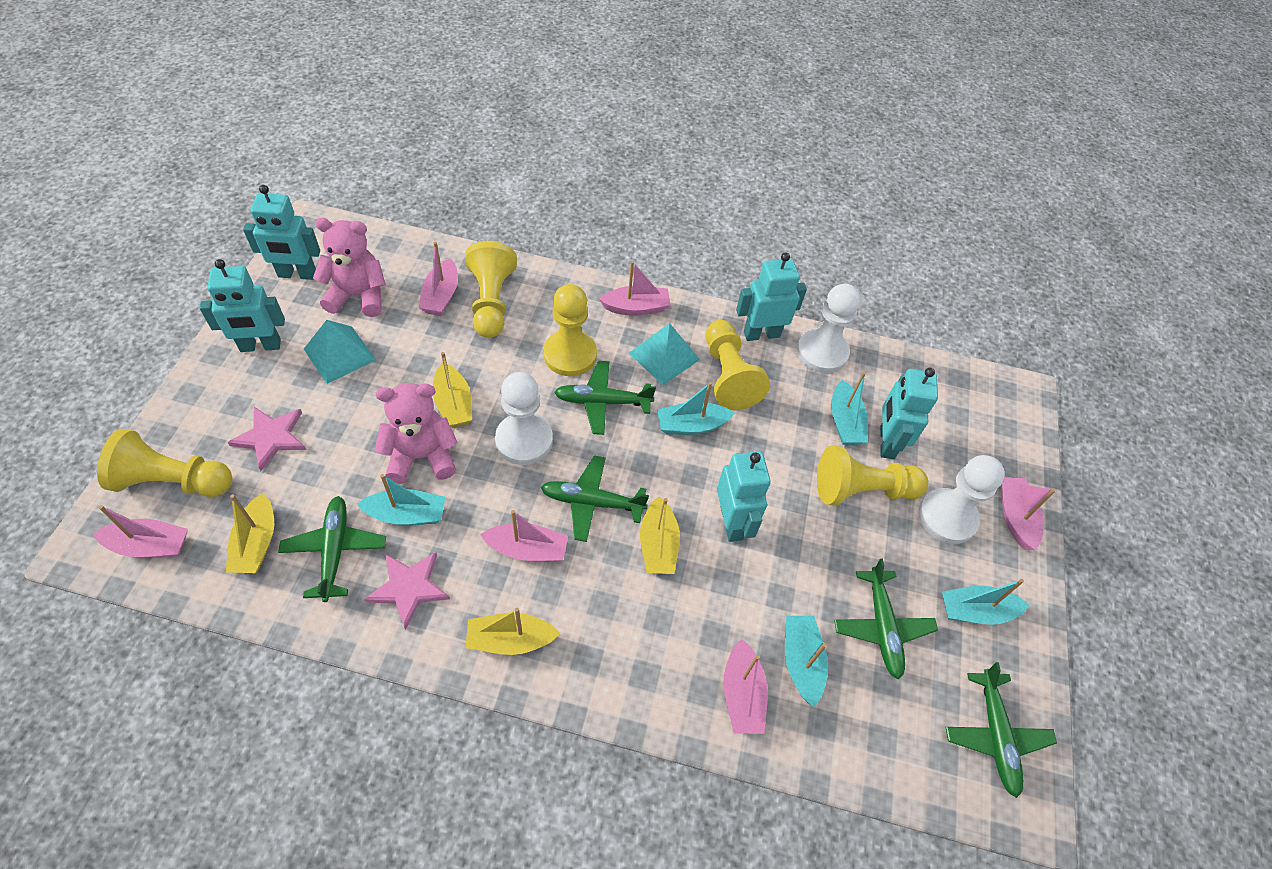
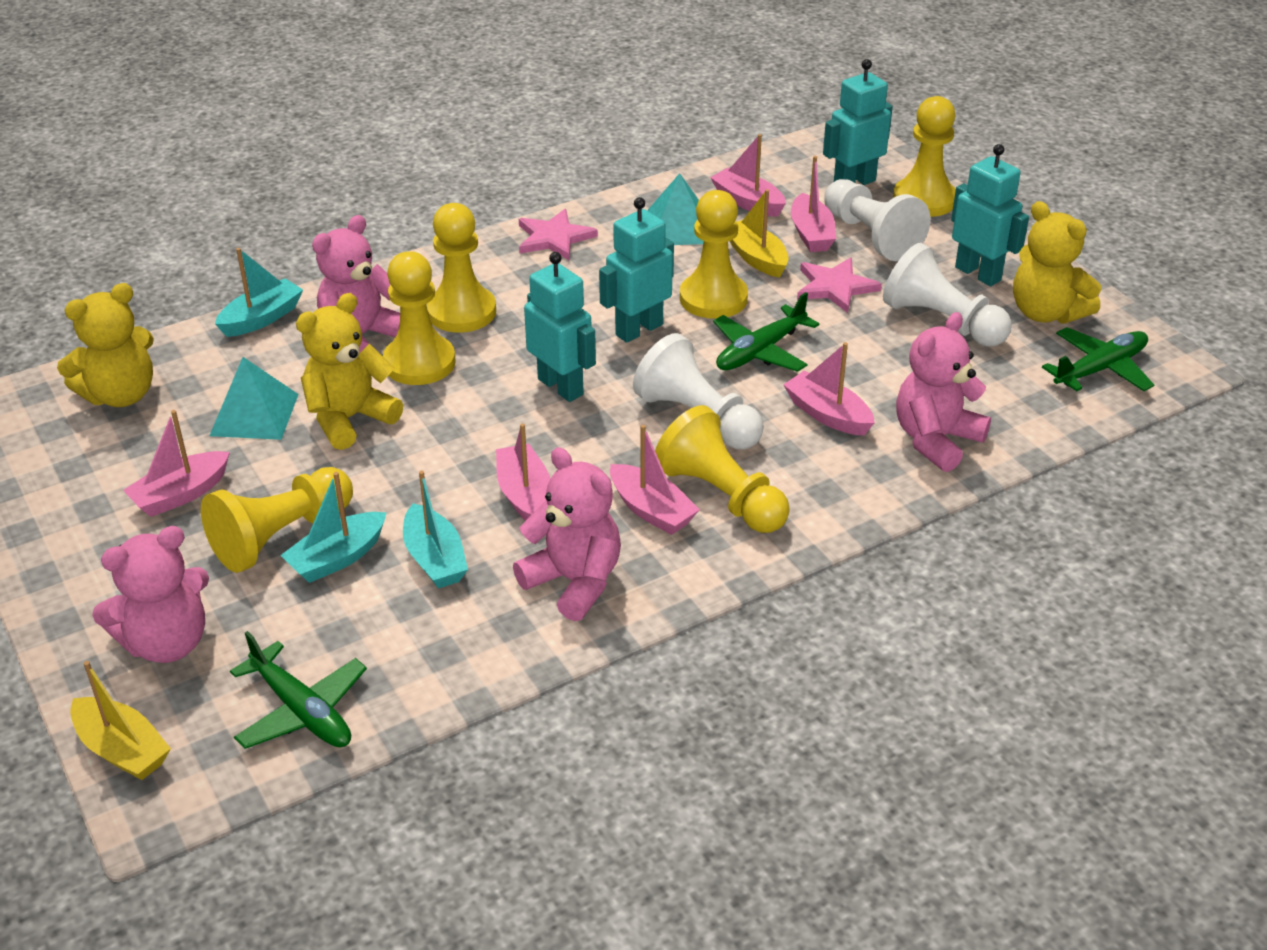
green plane: [278,496,386,602] [541,456,649,542] [554,361,656,435] [834,558,938,679] [945,662,1057,798] = 5 -> [230,631,367,749] [713,292,819,372] [1042,327,1154,391] = 3
pink teddy bear: [313,218,386,317] [375,383,458,484] = 2 -> [92,526,209,663] [312,215,400,353] [513,447,621,621] [896,312,991,472] = 4
turquoise boat: [357,474,445,526] [657,382,735,435] [785,616,828,707] [831,372,868,445] [942,579,1029,625] = 5 -> [215,248,303,337] [280,472,387,583] [403,471,468,588] = 3
turquoise robot: [200,259,285,352] [243,185,320,280] [717,452,771,542] [736,252,807,341] [880,367,938,459] = 5 -> [524,252,596,402] [599,197,674,343] [823,59,893,185] [951,144,1029,286] = 4
yellow boat: [226,493,274,573] [433,352,472,428] [466,608,560,655] [640,496,680,574] = 4 -> [70,661,171,780] [730,189,789,278] = 2
yellow pawn: [97,429,232,497] [465,241,517,338] [544,284,597,376] [706,320,770,410] [817,445,928,505] = 5 -> [201,467,353,573] [383,251,456,385] [426,203,496,332] [655,405,790,533] [680,190,748,319] [893,96,956,217] = 6
yellow teddy bear: none = 0 -> [57,283,154,407] [296,293,403,450] [1013,201,1101,324] = 3

